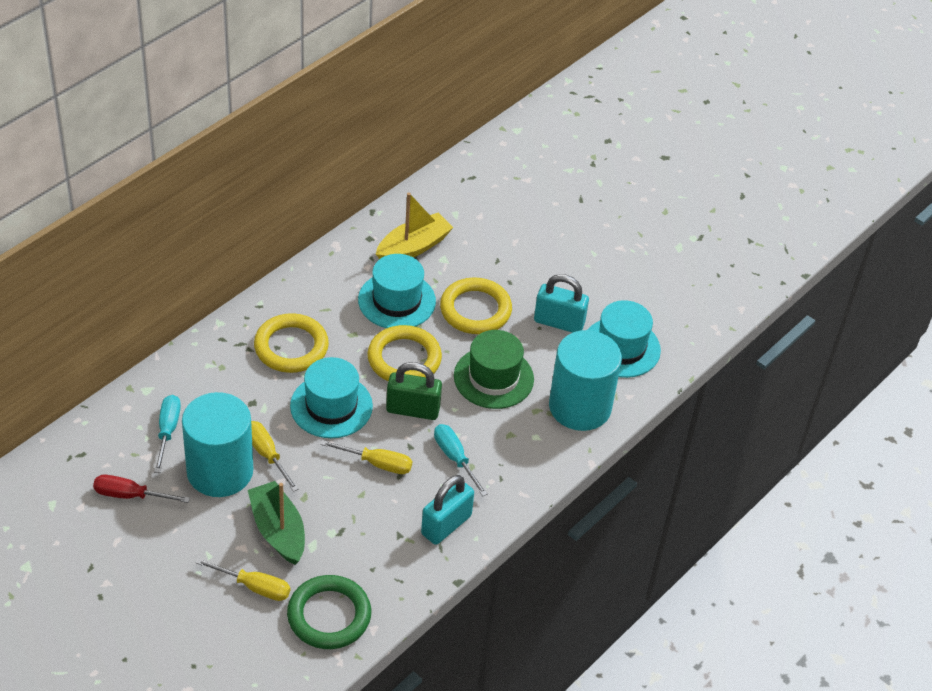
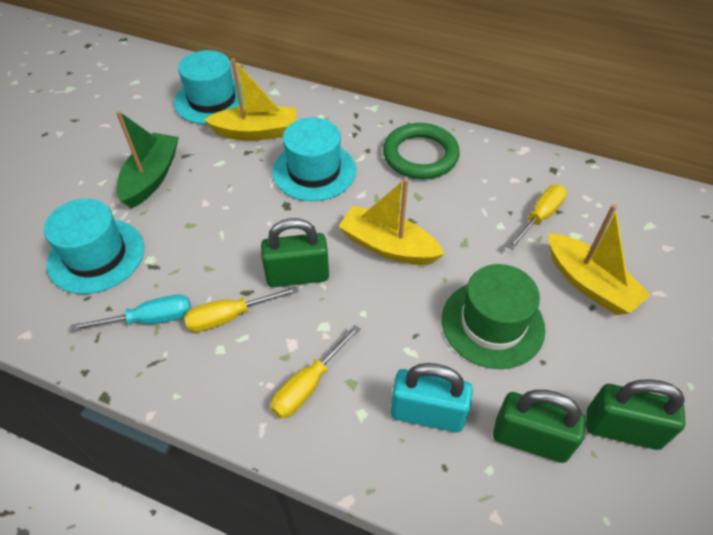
green padlock: [386,362,442,420] = 1 -> [261,218,329,287] [493,390,586,463] [586,379,685,450] = 3
red screwdriver: [93,475,190,503] = 1 -> none = 0
turquoise cylinder: [182,392,253,497] [549,330,622,431] = 2 -> none = 0
turquoise padlock: [421,475,474,545] [534,274,589,333] = 2 -> [391,363,473,433] = 1
turquoise screwdriver: [154,395,181,473] [434,424,488,496] = 2 -> [70,295,191,331] = 1
yellow boat: [376,193,454,259] = 1 -> [204,58,296,141] [338,178,445,265] [548,204,651,315] = 3
yellow ring: [254,313,329,373] [367,325,442,381] [440,277,512,334] = 3 -> none = 0

